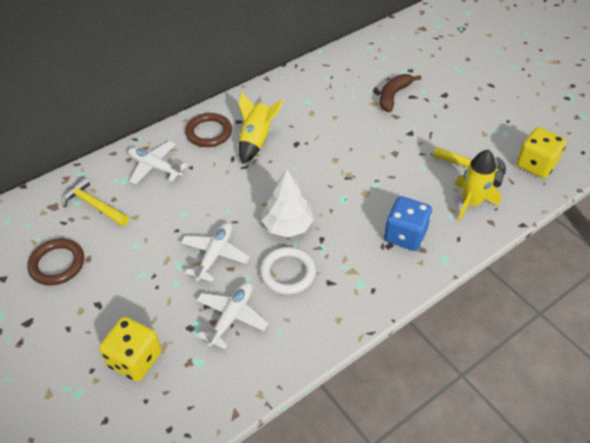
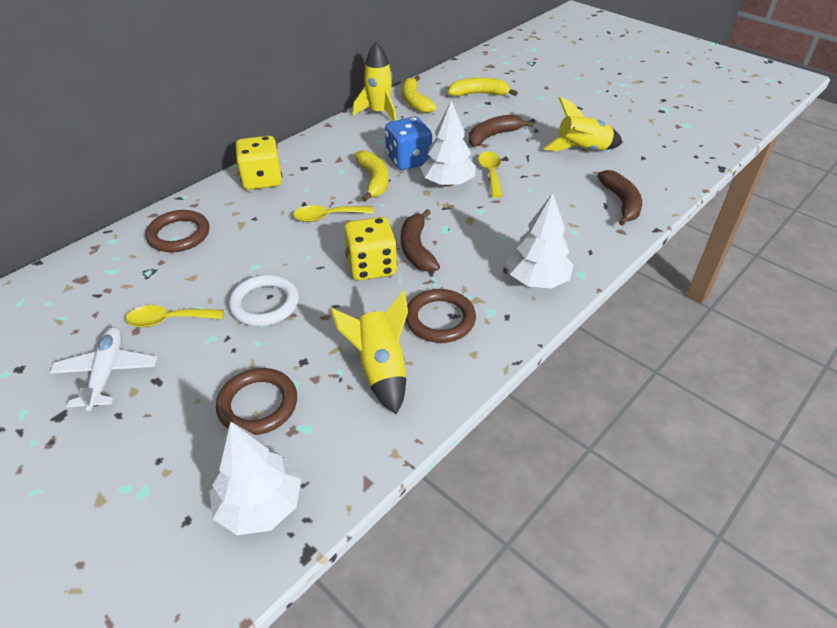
brown banana: [380,74,422,112] = 1 -> [401,209,440,272] [469,115,533,147] [597,170,642,226] = 3
brown ring: [27,239,84,285] [185,113,232,147] = 2 -> [145,210,210,252] [216,368,297,435] [406,289,476,343] = 3
white plane: [128,141,187,184] [181,223,250,282] [196,282,268,349] = 3 -> [50,327,157,411] = 1
white tree: [261,169,314,238] = 1 -> [209,422,301,535] [420,101,476,187] [507,193,573,288] = 3
yellow banana: none = 0 -> [354,150,388,202] [402,75,437,113] [448,77,518,96] = 3
yellow hammer: [62,177,129,226] [433,147,506,187] = 2 -> none = 0
yellow rocket: [238,92,284,164] [454,150,501,221] = 2 -> [330,291,408,415] [353,42,396,121] [543,97,623,151] = 3
yellow spoon: none = 0 -> [126,305,224,327] [293,205,374,222] [478,151,503,198] = 3

